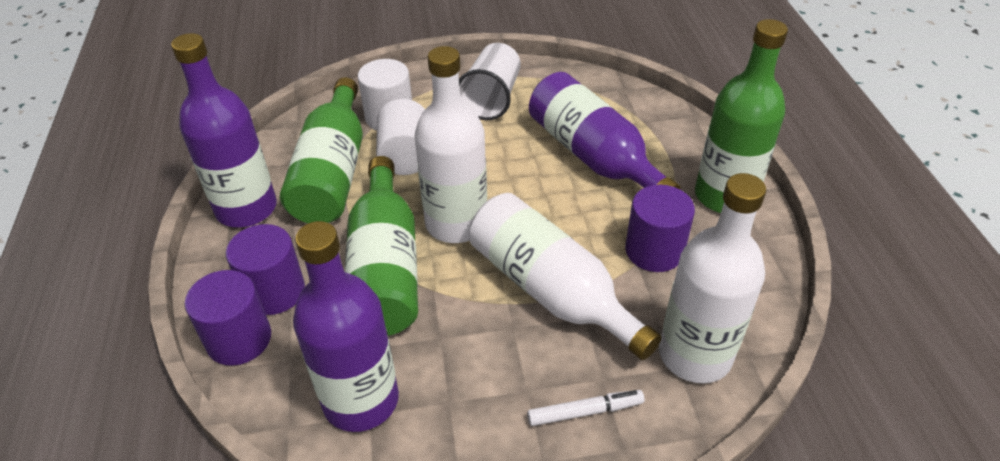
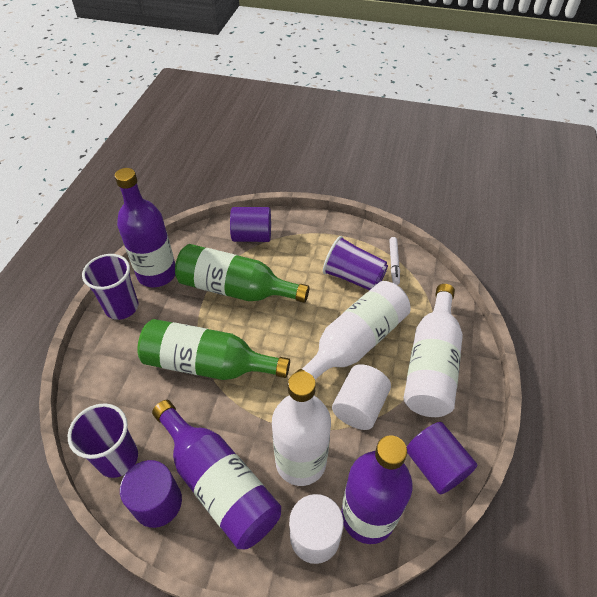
green bottle: [280,77,363,223] [345,156,418,336] [695,19,788,213] = 3 -> [137,319,290,380] [175,244,309,303] = 2
purple cup: none = 0 -> [68,403,138,478] [82,254,138,320] [323,236,388,290] = 3
white cup: [459,43,521,120] = 1 -> none = 0

